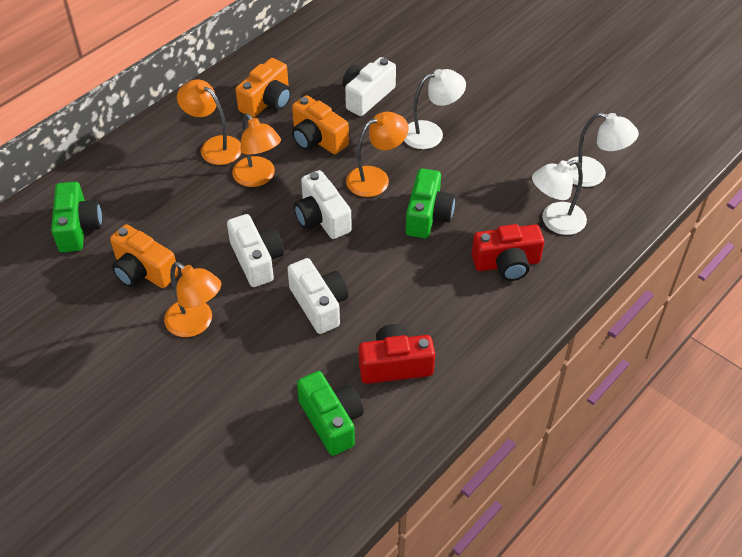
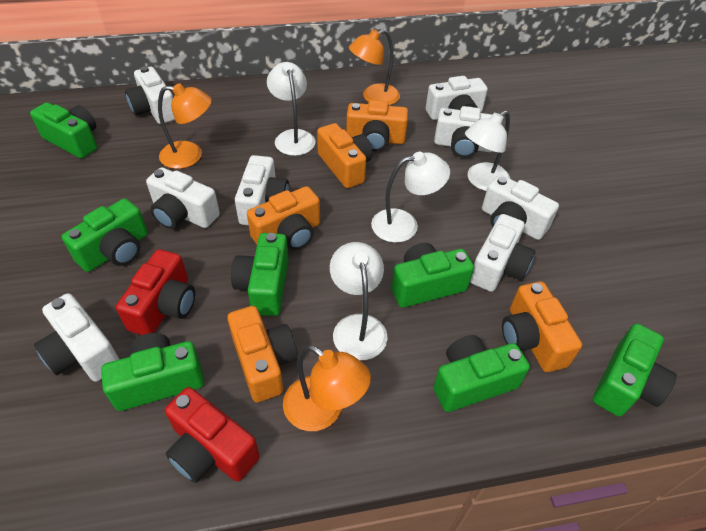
green camera: [51,182,102,252] [297,371,364,456] [406,168,455,238] = 3 -> [30,102,97,159] [62,198,148,272] [101,333,204,411] [231,233,289,316] [391,243,474,308] [434,335,530,412] [593,323,677,417] = 7
orange camera: [110,224,179,288] [236,58,291,118] [292,95,349,154] = 3 -> [227,306,298,403] [247,186,320,250] [317,123,372,188] [346,100,408,152] [502,281,582,372] = 5
orange lamp: [164,262,221,337] [177,79,242,165] [232,113,281,187] [346,112,408,197] = 4 -> [158,83,212,169] [283,345,371,431] [349,29,400,105] = 3
white camera: [227,214,284,287] [287,258,348,334] [294,170,352,239] [343,57,396,116] = 4 -> [34,293,119,382] [125,66,175,124] [146,167,220,229] [235,155,290,226] [426,76,488,120] [434,106,492,158] [470,214,535,292] [482,175,559,240] = 8
white lamp: [404,69,466,149] [532,160,587,235] [566,113,639,187] = 3 -> [267,62,316,156] [330,242,388,360] [371,152,450,243] [465,111,510,191] = 4

